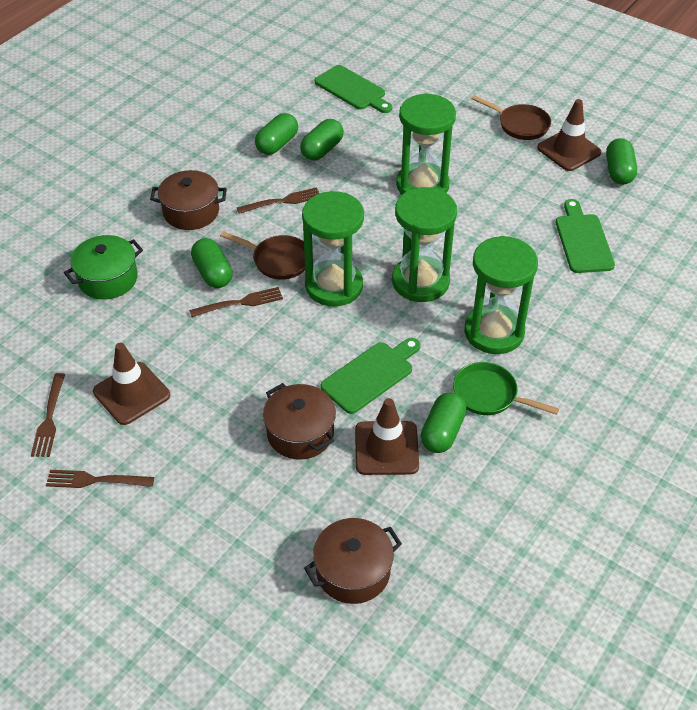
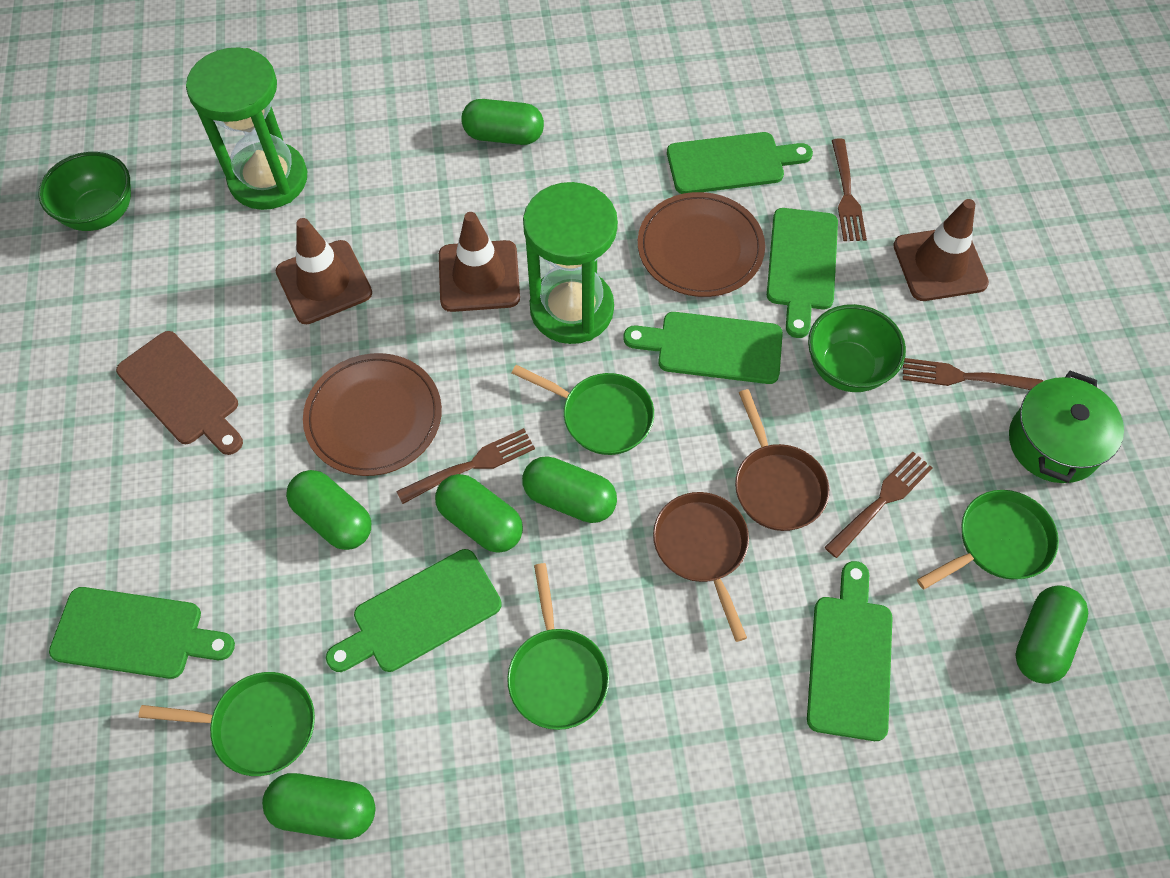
brown cutting board: none = 0 -> [116,331,243,455] = 1
brown plate: none = 0 -> [303,353,442,476] [638,192,765,297] = 2
brown pot: [150,170,227,230] [263,383,336,460] [304,518,402,604] = 3 -> none = 0
green bowl: none = 0 -> [38,152,131,231] [808,304,906,392] = 2
green capsule: [191,238,233,288] [255,113,298,155] [300,119,344,161] [421,393,467,453] [606,138,637,185] = 5 -> [262,773,376,839] [286,470,371,550] [435,474,523,553] [461,99,544,145] [522,456,617,523] [1015,585,1088,684] = 6
green cutting board: [314,65,392,113] [321,338,421,414] [556,199,615,273] = 3 -> [49,587,235,679] [326,549,502,672] [623,312,783,384] [667,132,813,194] [767,208,838,338] [807,561,893,741] = 6
green hourglass: [302,191,364,306] [392,187,457,302] [396,93,456,195] [464,236,538,354] = 4 -> [186,47,307,210] [523,182,618,344] = 2
green pan: [453,362,559,415] = 1 -> [139,672,315,776] [507,563,609,730] [512,365,654,455] [917,490,1059,589] = 4

